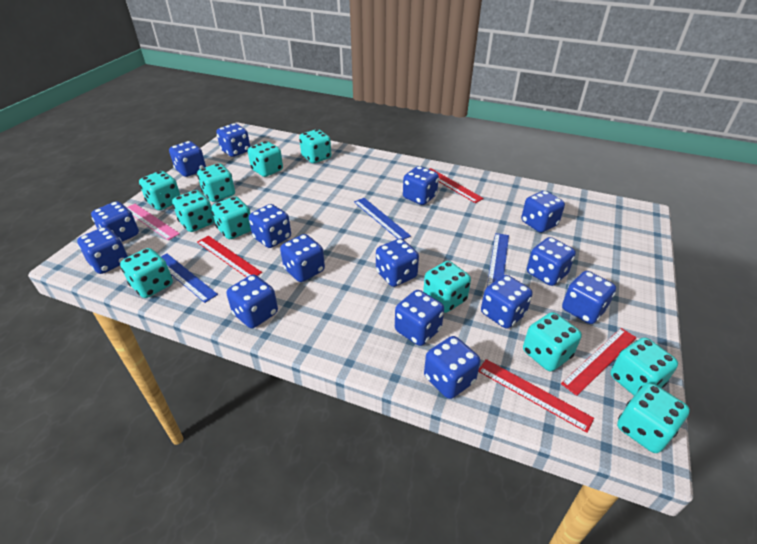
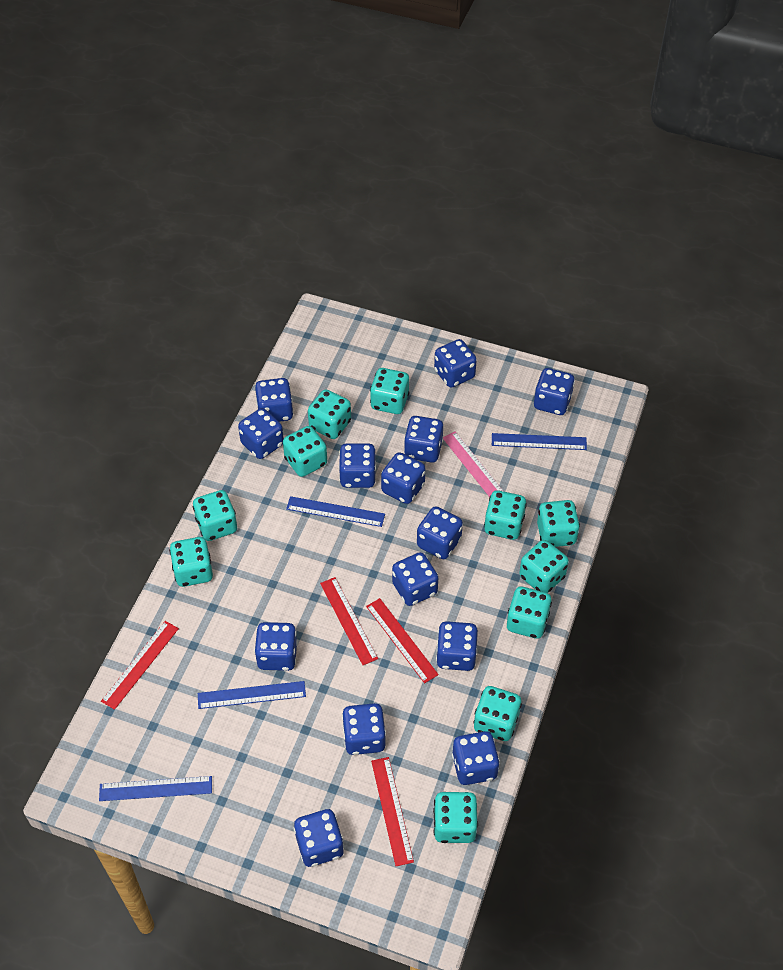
blue dice: [77,227,128,274] [91,201,139,242] [169,141,206,177] [216,123,250,157] [227,274,278,328] [249,204,291,248] [280,234,325,282] [376,238,419,287] [395,290,444,346] [403,166,439,205] [424,336,481,399] [481,275,533,329] [521,191,565,233] [527,237,576,286] [562,271,616,324] = 15 -> [238,408,284,459] [254,622,298,671] [255,378,294,422] [294,809,344,867] [339,443,376,488] [342,703,386,755] [381,452,425,504] [392,552,438,606] [404,416,443,463] [417,506,463,559] [434,339,477,388] [436,621,478,671] [452,731,500,785] [534,368,575,415] = 14
blue ruler: [161,253,218,303] [354,198,411,239] [487,233,509,287] = 3 -> [99,776,212,801] [198,681,306,709] [286,496,385,527] [492,433,587,450] = 4

